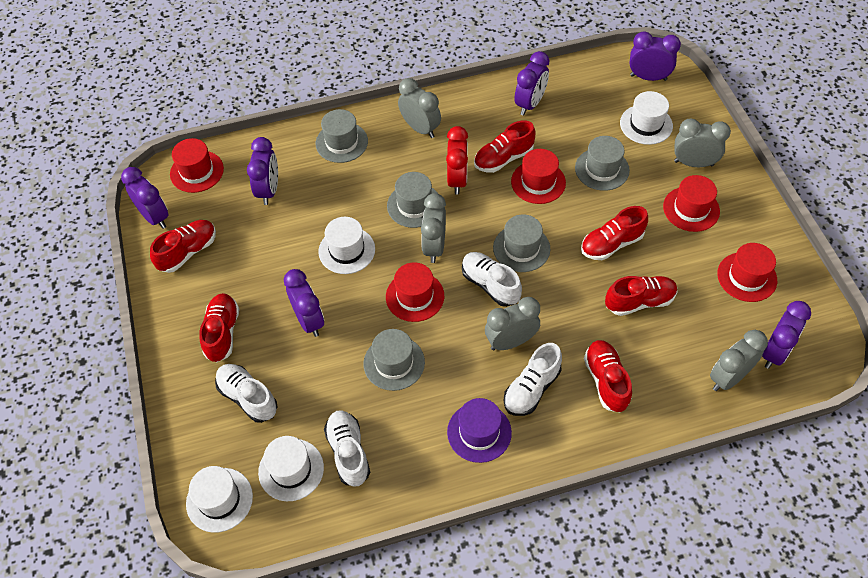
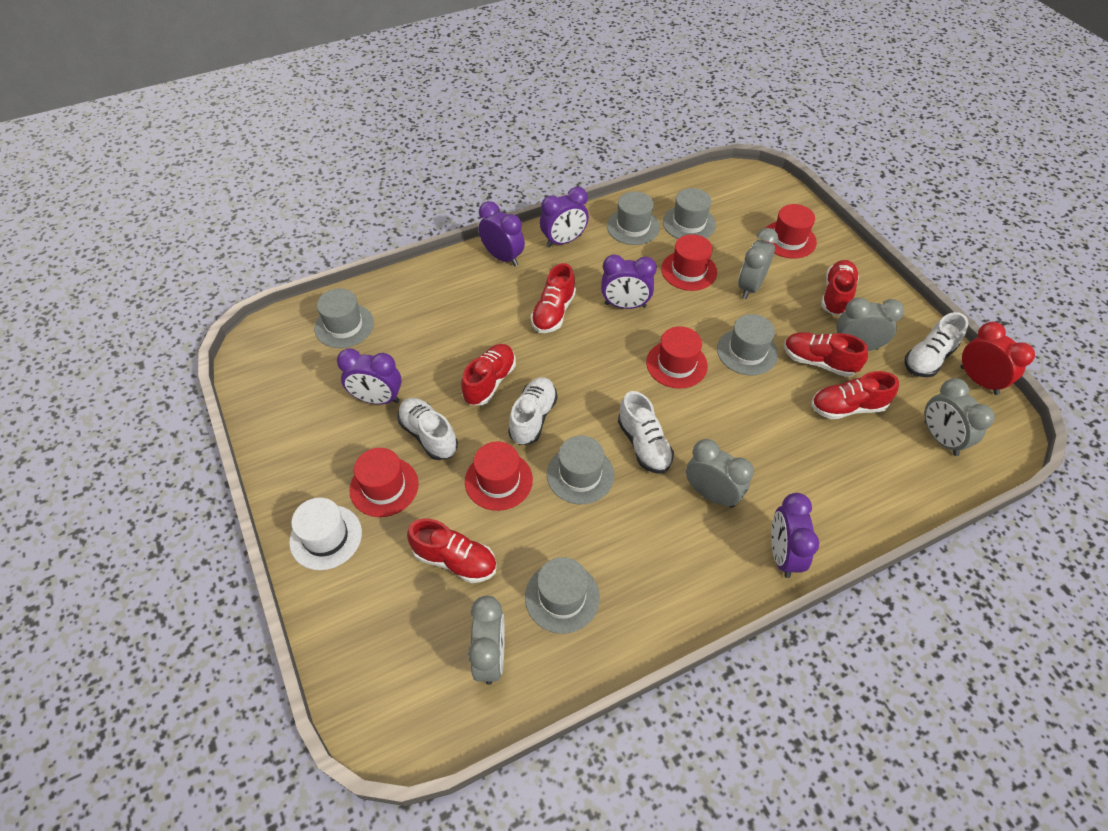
grey hat: [316,109,368,163] [363,329,425,391] [387,172,438,228] [493,214,550,272] [575,136,630,191] = 5 -> [314,288,374,348] [525,557,600,634] [547,436,614,504] [607,191,660,245] [663,188,716,239] [717,314,778,375] = 6
purple clock: [121,167,169,229] [247,137,278,205] [284,269,324,337] [514,51,549,116] [629,31,681,81] [762,301,811,369] = 6 -> [337,348,402,404] [478,201,525,266] [540,187,589,247] [601,254,657,309] [771,493,819,578] = 5
purple hat: [447,398,512,463] = 1 -> none = 0
white hat: [186,466,253,533] [258,436,324,501] [318,217,375,274] [620,91,673,145] = 4 -> [289,497,362,570] = 1

